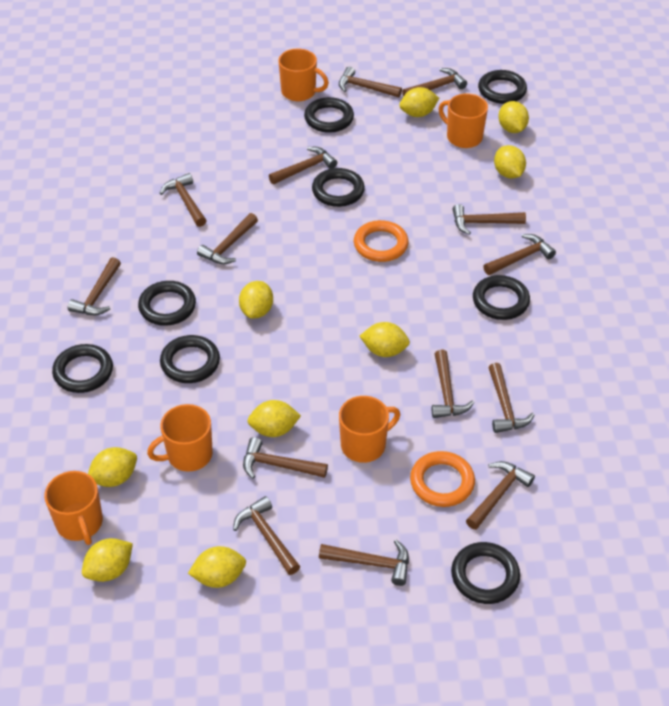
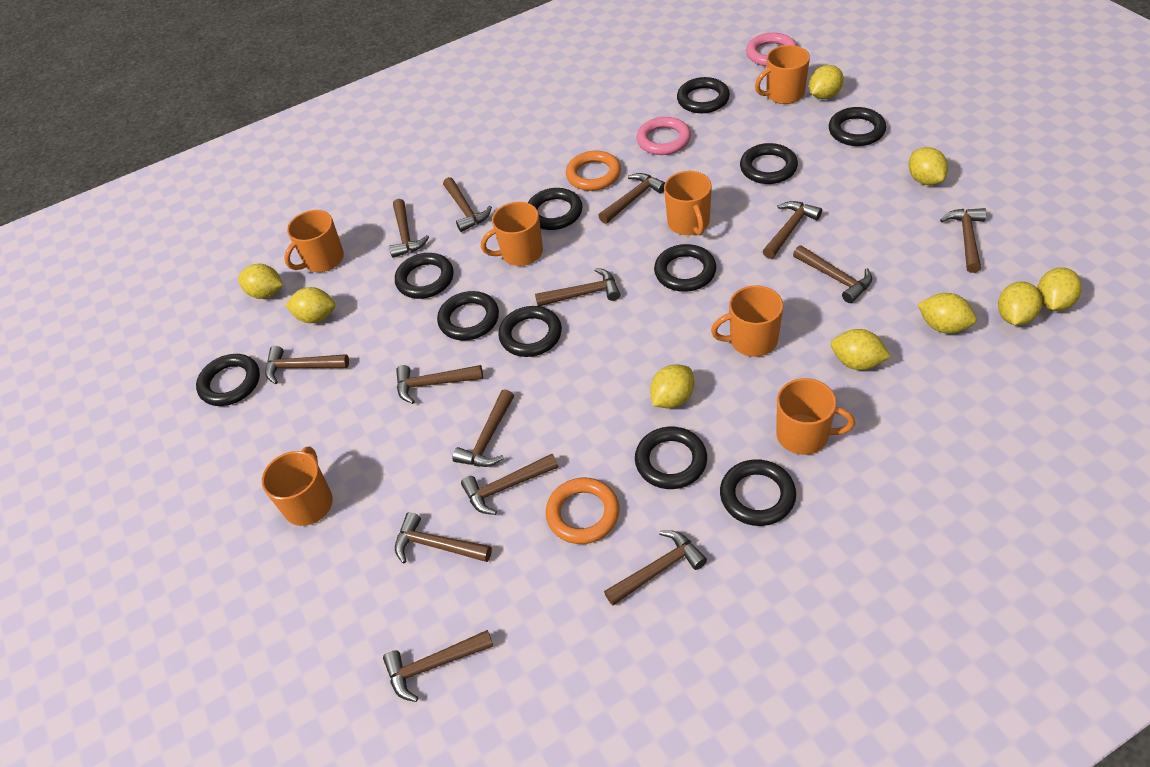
black ring: [52,344,113,393] [138,281,196,326] [160,335,220,383] [304,97,354,133] [312,168,365,207] [451,542,520,604] [473,275,530,320] [478,70,527,104] = 8 -> [196,354,260,406] [395,253,454,299] [437,291,499,341] [498,306,562,357] [528,188,582,230] [635,427,707,489] [654,244,716,292] [677,77,730,113] [720,459,796,526] [740,143,798,184] [829,107,886,146] = 11
orange mug: [44,471,103,545] [147,404,213,472] [278,49,329,101] [339,396,400,463] [439,93,488,148] = 5 -> [262,447,333,526] [284,210,344,272] [481,202,543,266] [664,171,712,236] [711,285,783,357] [755,45,810,104] [776,378,855,455] = 7
pink ring: none = 0 -> [637,117,691,155] [746,33,797,66] = 2

